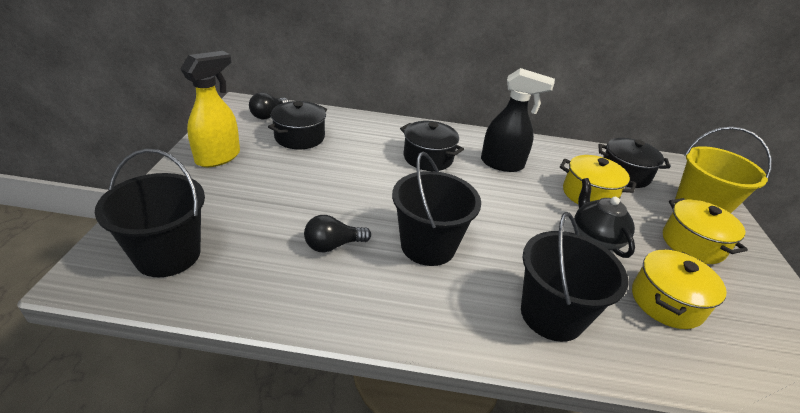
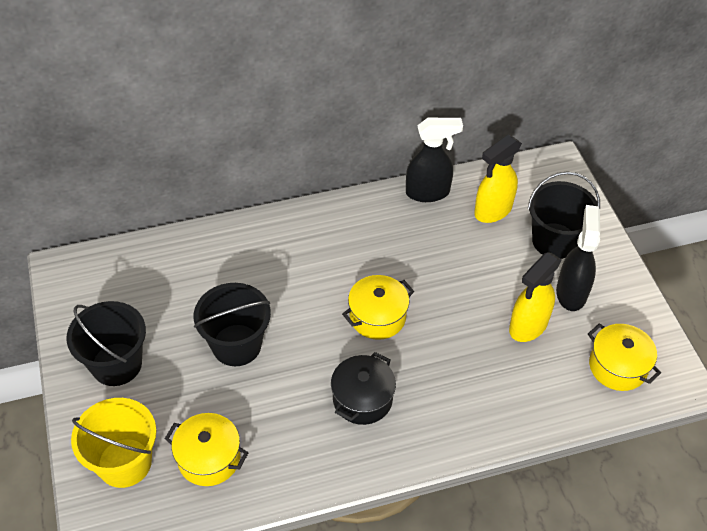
black light bulb: [249,92,289,119] [304,215,371,252] = 2 -> none = 0
black pot: [268,101,327,149] [400,121,464,171] [598,138,670,188] = 3 -> [331,352,396,425] = 1
black spray bottle: [481,68,555,172] = 1 -> [406,118,463,202] [556,205,600,311] = 2
black teapot: [574,178,635,258] = 1 -> none = 0
yellow spray bottle: [180,51,240,167] = 1 -> [474,135,522,223] [509,252,562,342] = 2

